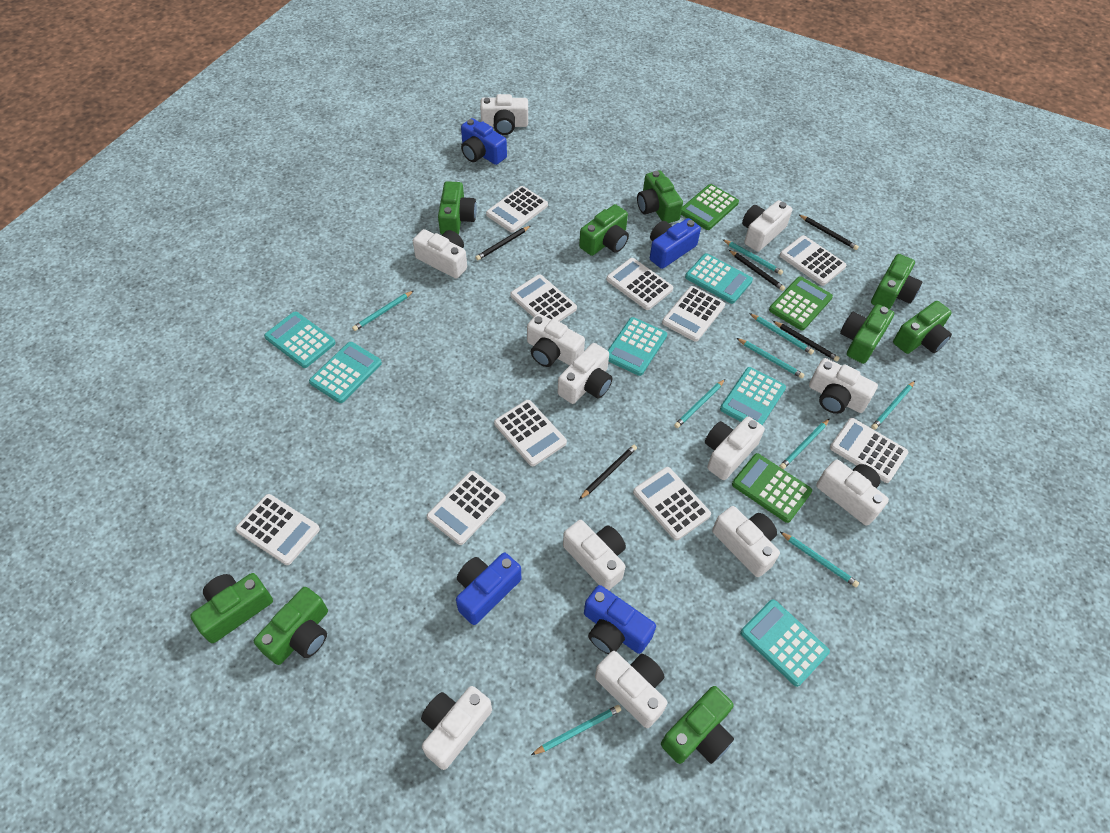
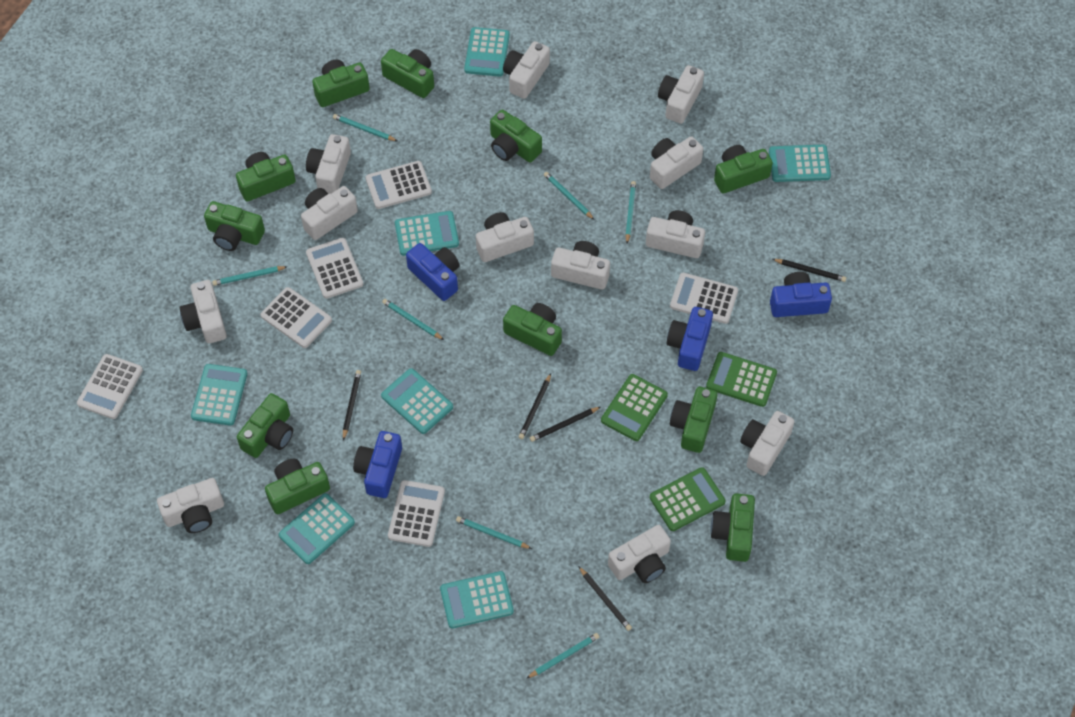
green camera: [190,573,273,643] [254,587,328,665] [438,181,477,235] [579,204,629,256] [637,170,683,223] [661,686,734,764] [840,304,894,364] [871,254,922,309] [893,301,952,354] = 9 -> [204,201,265,251] [236,152,296,201] [237,393,293,458] [265,459,330,514] [312,60,370,107] [381,49,434,98] [490,110,542,162] [503,303,562,356] [670,387,717,453] [710,493,755,562] [714,145,773,193] = 11
turquoise calculator: [264,311,336,368] [309,342,382,403] [607,317,667,376] [685,253,753,304] [720,367,786,425] [740,599,830,687] = 6 -> [191,364,248,426] [279,493,355,564] [381,368,453,434] [395,211,459,256] [440,571,514,628] [464,27,510,77] [769,145,831,182] = 7
turquoise pencil: [352,291,413,331] [531,705,621,755] [674,379,725,428] [722,239,783,275] [737,338,805,378] [749,313,814,355] [780,419,830,469] [780,532,859,587] [871,381,915,430] = 9 -> [212,266,288,286] [333,114,397,141] [382,299,444,340] [456,516,532,549] [526,633,599,679] [544,172,594,220] [625,181,636,243] = 7
white calculator: [235,494,320,565] [427,471,506,545] [486,186,548,233] [494,400,567,466] [510,274,577,322] [606,258,673,310] [633,467,711,540] [662,286,725,342] [780,235,847,286] [830,418,908,483] = 10 -> [77,354,143,419] [260,287,332,348] [306,238,363,299] [366,161,432,209] [388,480,445,547] [670,273,738,324] = 6

